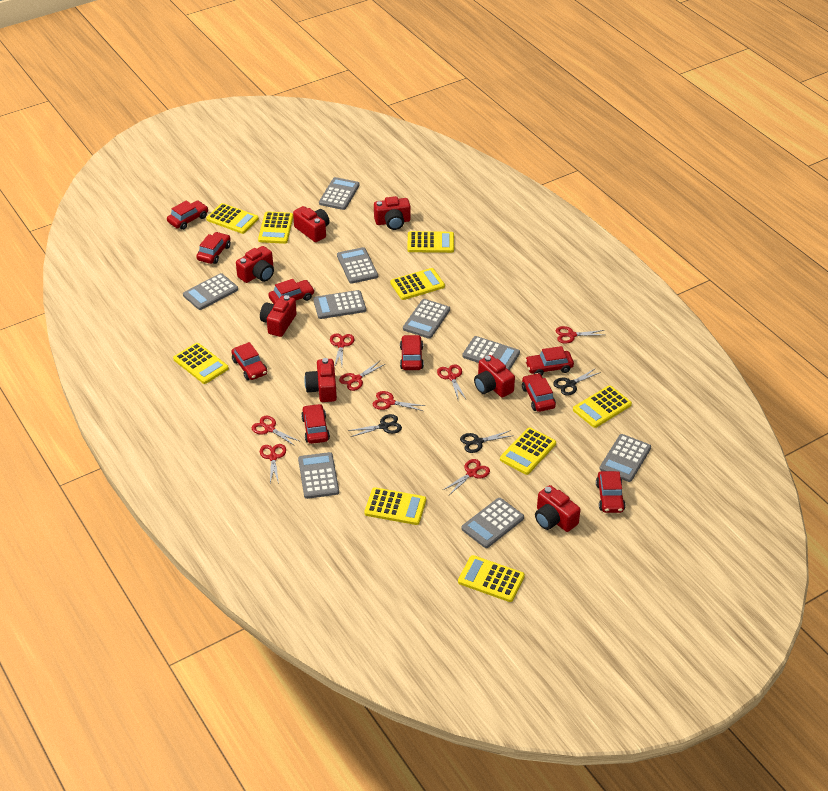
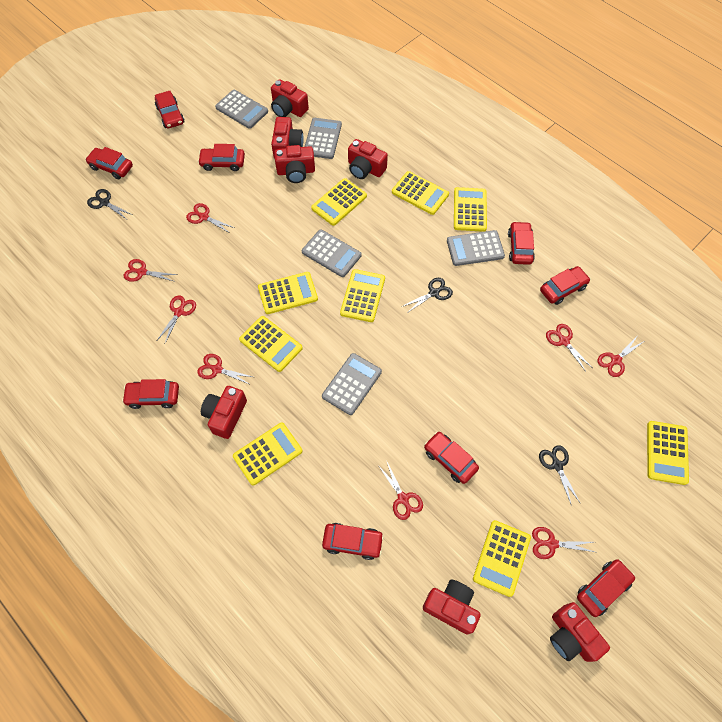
grey calculator: [183,273,238,310] [298,452,339,499] [313,290,366,319] [319,177,360,210] [337,247,378,284] [403,299,450,339] [461,498,524,548] [462,336,520,370] [600,434,651,482] = 9 -> [215,90,268,129] [302,229,361,277] [305,118,342,159] [322,353,382,415] [447,230,505,266] = 5

